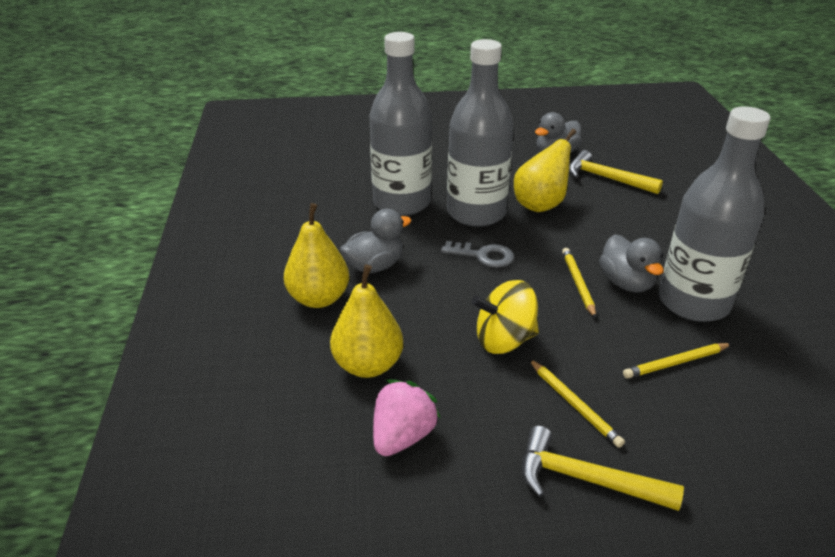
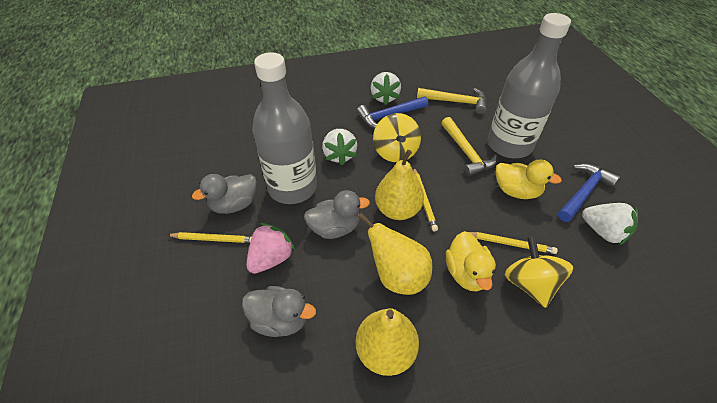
blue hammer: none = 0 -> [357,96,428,129] [558,163,620,222] = 2
grey bottle: [369,32,432,216] [447,39,514,227] [659,107,771,322] = 3 -> [252,52,317,204] [488,13,571,158] = 2
grey key: [441,241,514,268] = 1 -> none = 0
white strawberry: none = 0 -> [322,129,357,165] [371,72,401,105] [582,203,638,245] = 3
yellow duck: none = 0 -> [446,231,496,291] [496,160,562,199] = 2
yellow spinning top: [472,280,539,354] = 1 -> [373,113,421,162] [505,236,573,308] = 2

